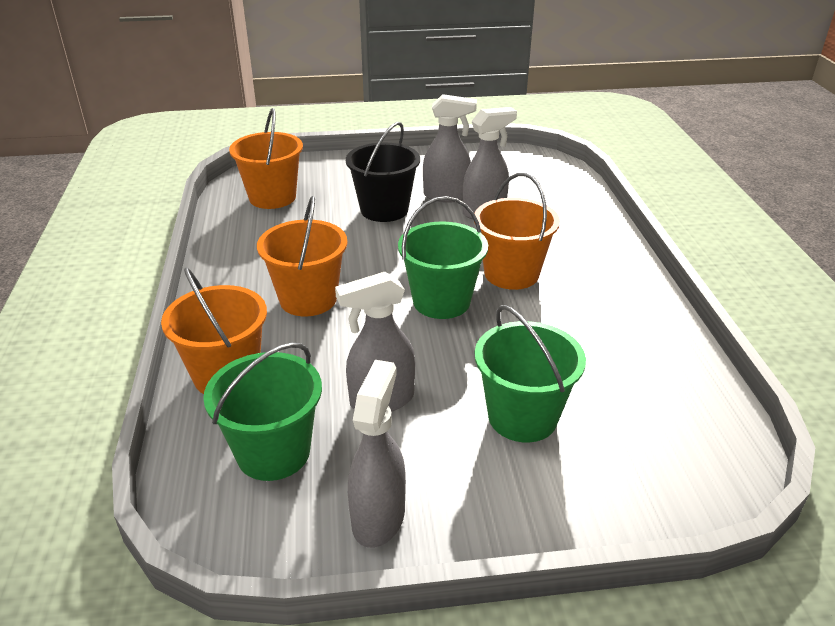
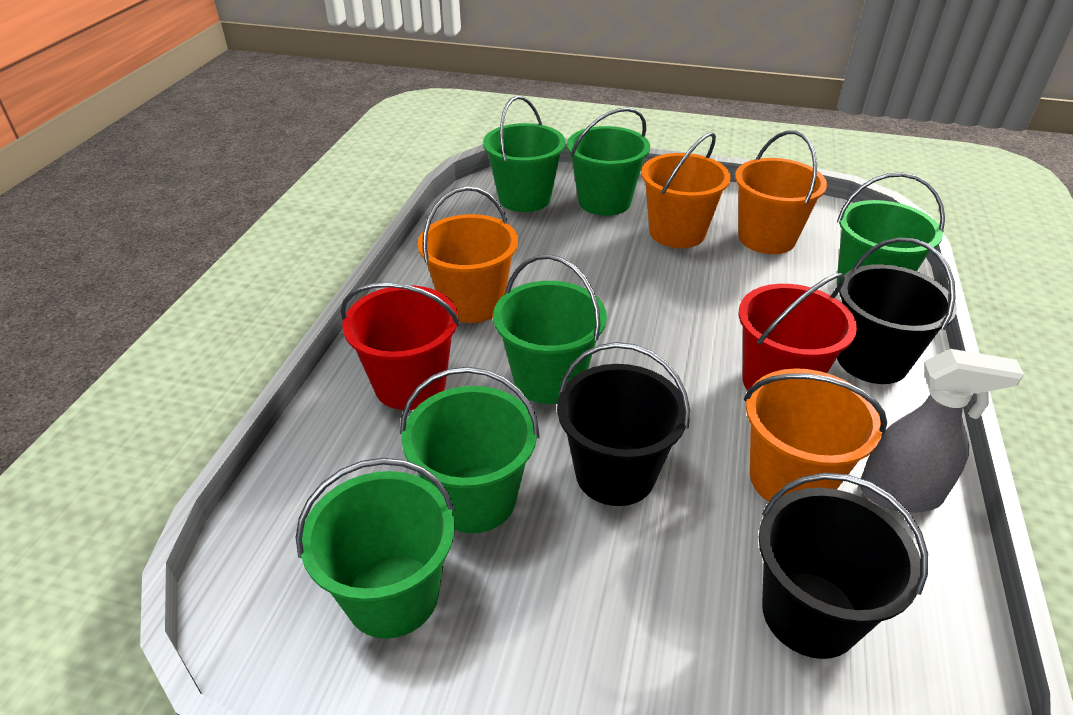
black bucket: [346,122,420,222] = 1 -> [557,342,690,506] [759,473,928,659] [837,237,957,384] = 3
green bucket: [203,343,322,481] [398,196,488,319] [475,305,586,442] = 3 -> [296,458,455,639] [400,367,540,533] [483,96,566,212] [493,254,607,404] [567,107,650,216] [837,173,945,285] = 6
grey spray bottle: [335,272,415,412] [348,360,406,548] [423,94,477,203] [463,107,517,219] = 4 -> [860,349,1024,513] = 1
red bucket: none = 0 -> [341,282,460,410] [738,273,857,391] = 2

